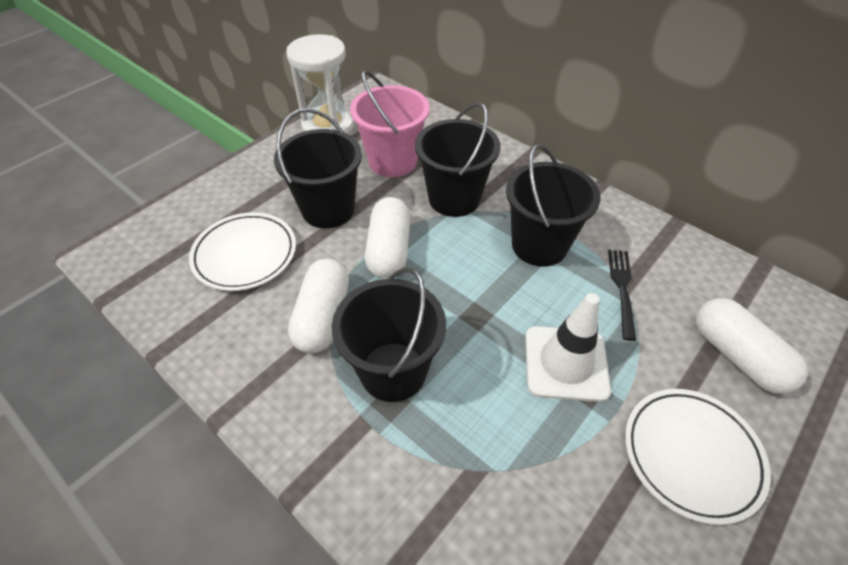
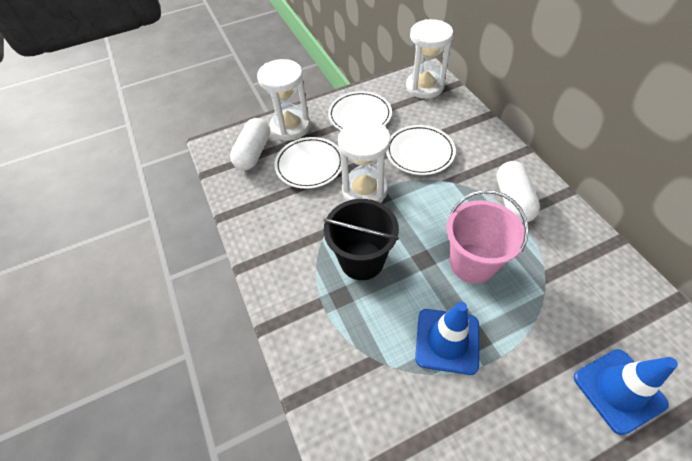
black bucket: [274,108,362,228] [332,267,446,402] [415,102,500,217] [506,144,601,267] = 4 -> [323,199,399,280] = 1
black fork: [608,250,636,341] = 1 -> none = 0
blue traffic cone: none = 0 -> [415,302,479,375] [574,349,678,435] = 2
white capsule: [288,259,349,354] [365,197,410,279] [696,298,808,394] = 3 -> [230,118,270,170] [496,161,540,223] = 2
white hourglass: [286,34,354,134] = 1 -> [257,59,310,141] [338,119,390,203] [406,19,453,99] = 3
white plate: [189,212,296,291] [625,389,771,525] = 2 -> [274,137,341,189] [328,91,392,131] [386,125,456,175] = 3
white traffic cone: [525,293,611,402] = 1 -> none = 0

